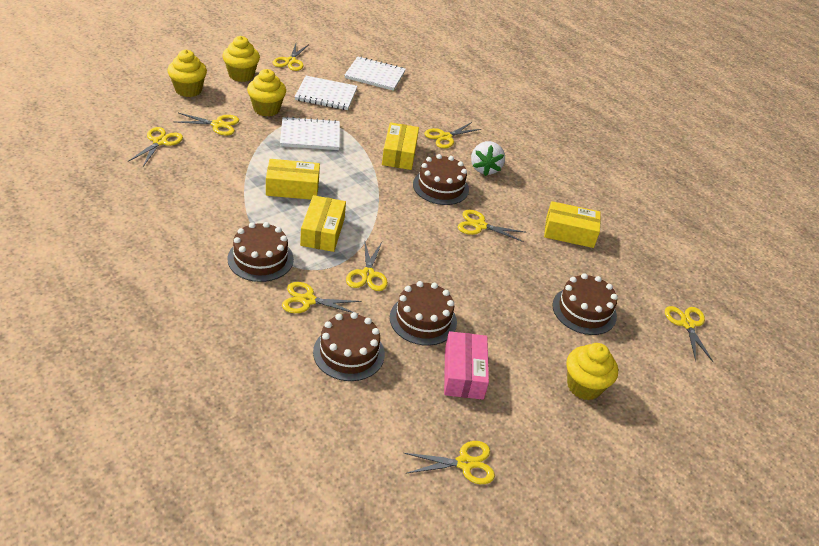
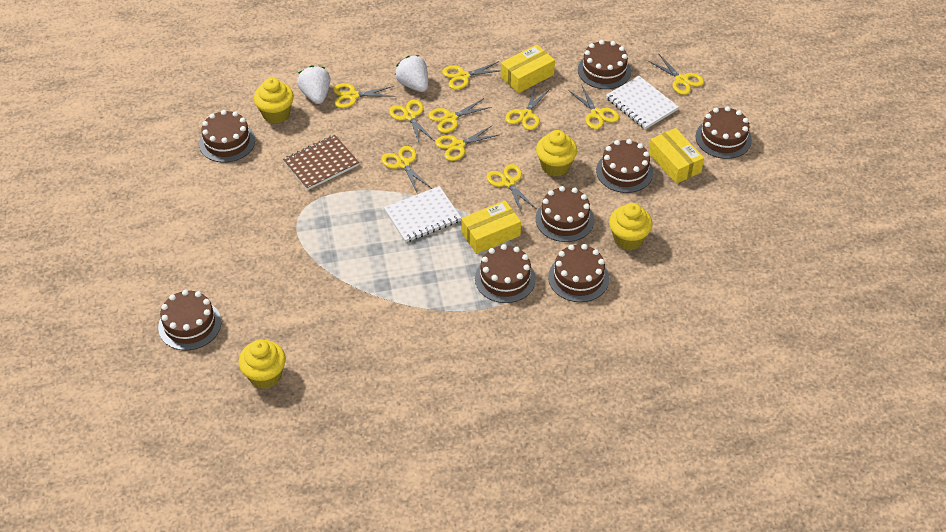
brown cake: [228,222,294,282] [313,312,385,381] [390,281,457,346] [413,154,469,205] [552,273,618,335] = 5 -> [158,290,221,350] [199,110,255,163] [475,244,536,303] [536,186,594,242] [548,244,609,302] [578,40,631,89] [596,139,653,193] [696,106,752,159] = 8
brown notebook: none = 0 -> [283,135,359,190] = 1
pink box: [444,331,489,400] = 1 -> none = 0
white notebook: [280,116,340,150] [295,76,357,110] [345,56,406,91] = 3 -> [384,186,461,243] [606,76,679,130] = 2
white strawberry: [471,141,505,176] = 1 -> [297,65,331,104] [395,55,428,92] = 2
yellow box: [266,159,320,200] [300,195,346,252] [382,122,419,170] [544,201,601,248] = 4 -> [461,200,521,254] [501,44,555,93] [649,128,704,184] = 3
yellow scissors: [128,127,183,167] [176,113,239,135] [273,44,308,71] [282,282,362,315] [346,239,388,291] [404,441,495,484] [424,122,481,148] [458,210,525,242] [665,306,714,363] = 9 -> [333,83,396,108] [381,146,431,192] [389,100,434,144] [428,98,492,133] [435,126,498,161] [442,61,501,90] [486,164,536,214] [505,86,550,130] [568,84,619,129] [648,54,704,95] = 10

